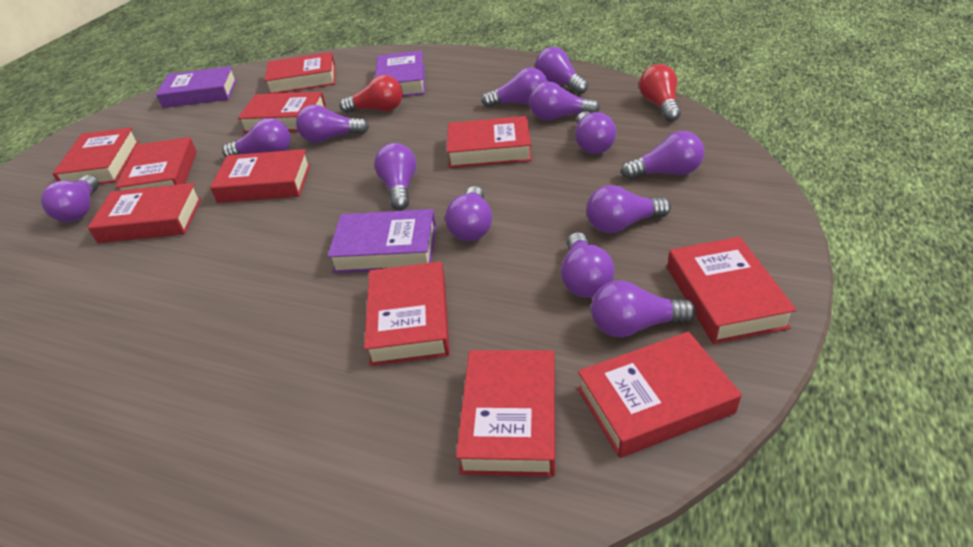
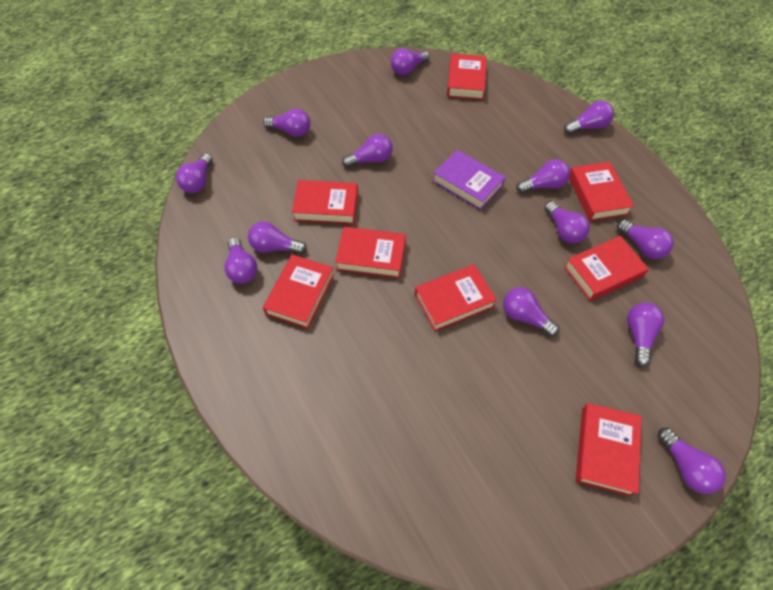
purple book: [156,66,237,108] [328,209,436,273] [375,50,425,96] = 3 -> [433,150,506,210] = 1
red book: [53,127,139,184] [88,183,202,243] [115,137,197,190] [210,149,311,203] [238,91,326,133] [264,52,335,94] [364,261,450,366] [447,116,532,168] [456,350,555,477] [578,332,742,458] [667,237,797,344] = 11 -> [263,255,334,329] [292,180,358,224] [335,227,406,279] [415,264,497,332] [447,54,486,100] [564,236,649,301] [569,162,634,221] [576,403,642,497] = 8
red light bulb: [339,75,403,113] [639,64,681,122] = 2 -> none = 0

